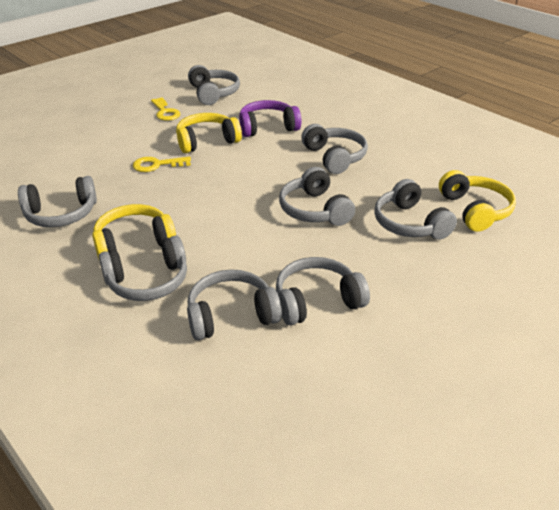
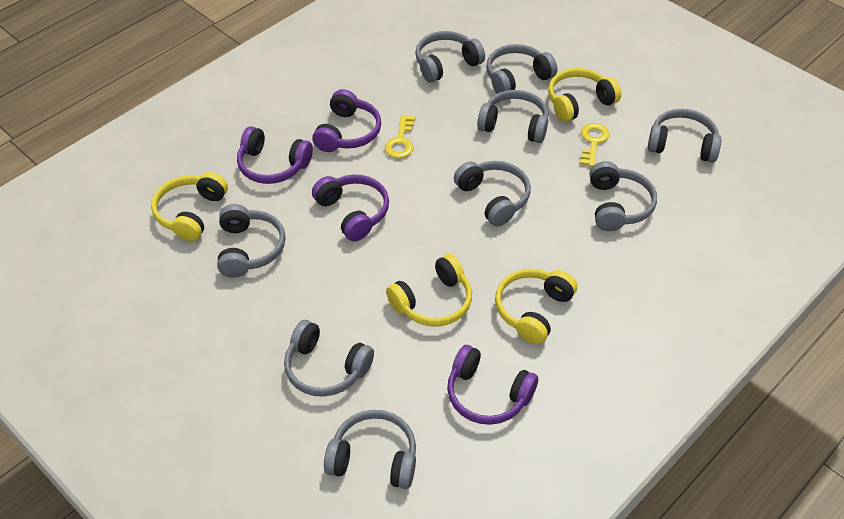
grey headphones: [18,176,97,227] [99,236,187,301] [187,269,282,340] [188,65,240,105] [276,257,370,325] [279,167,355,226] [301,124,368,174] [374,179,457,240] = 8 -> [217,204,285,278] [284,320,374,397] [324,410,416,489] [415,31,485,83] [454,161,531,226] [477,90,548,143] [486,44,557,94] [590,161,657,231] [648,109,721,163] = 9
purple headphones: [239,100,301,137] = 1 -> [237,126,313,184] [312,89,381,152] [312,175,389,241] [447,345,538,425] = 4
yellow headphones: [92,204,176,259] [176,113,242,153] [439,170,516,232] = 3 -> [151,172,228,241] [386,254,472,327] [495,268,577,344] [548,68,621,122] = 4

